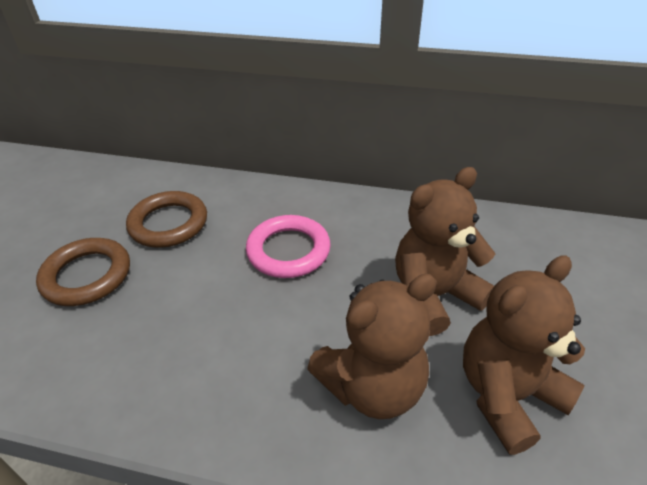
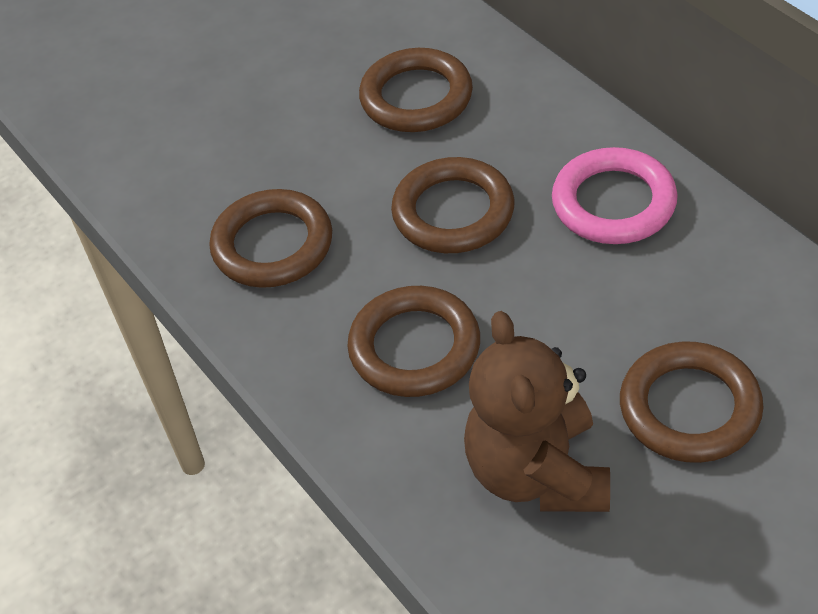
brown ring: [36,238,130,306] [126,191,207,248] = 2 -> [209,189,332,288] [347,286,480,397] [359,48,473,132] [391,157,514,253] [620,342,764,463] = 5
brown teddy bear: [307,273,437,419] [395,167,495,336] [463,255,585,455] = 3 -> [464,311,610,512] = 1

